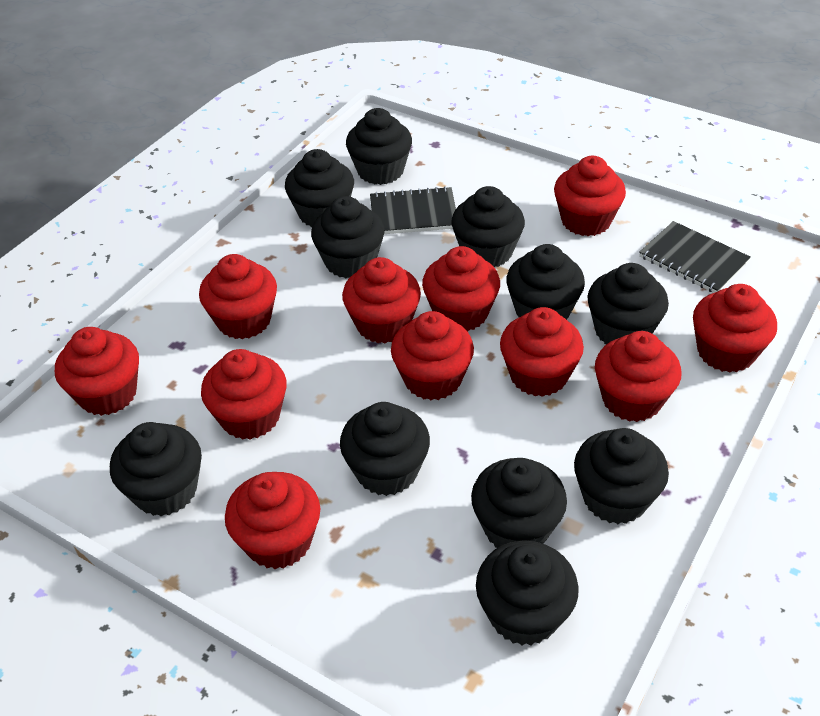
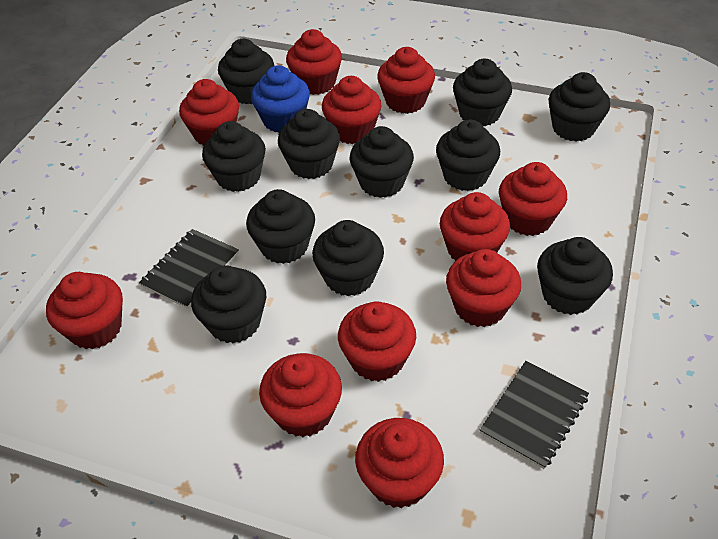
blue cupcake: none = 0 -> [251,65,310,133] = 1

